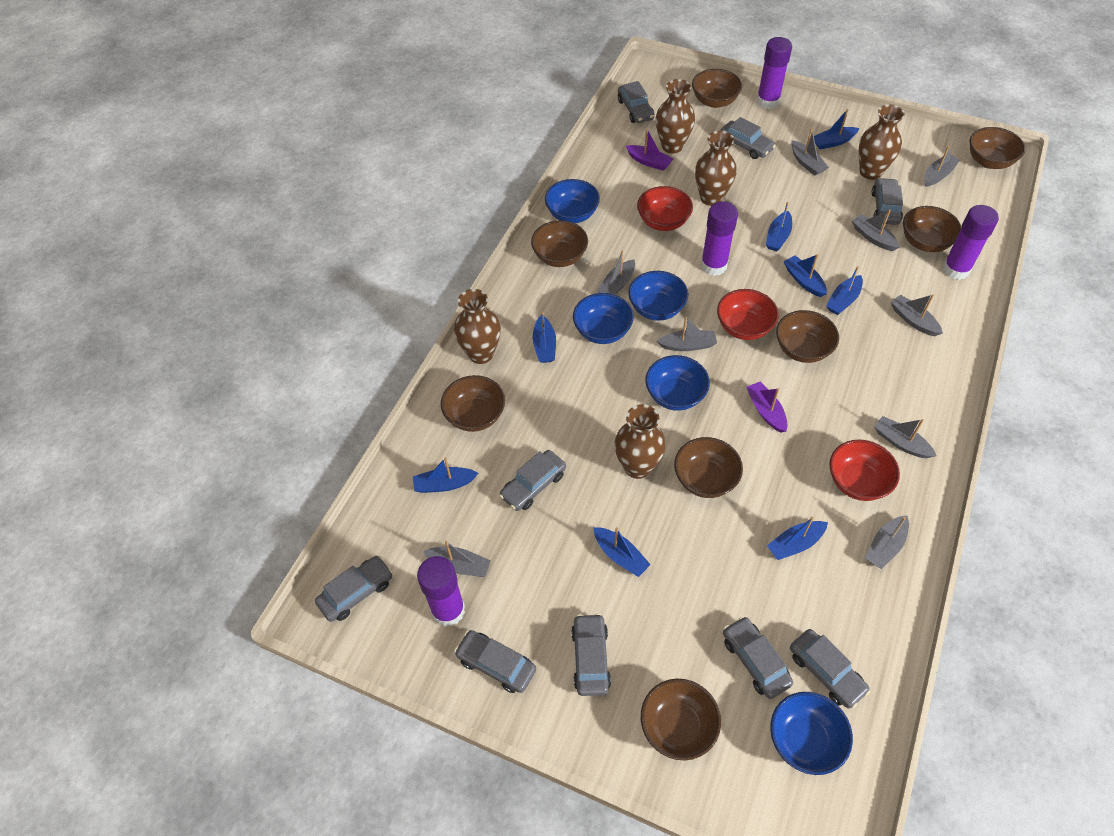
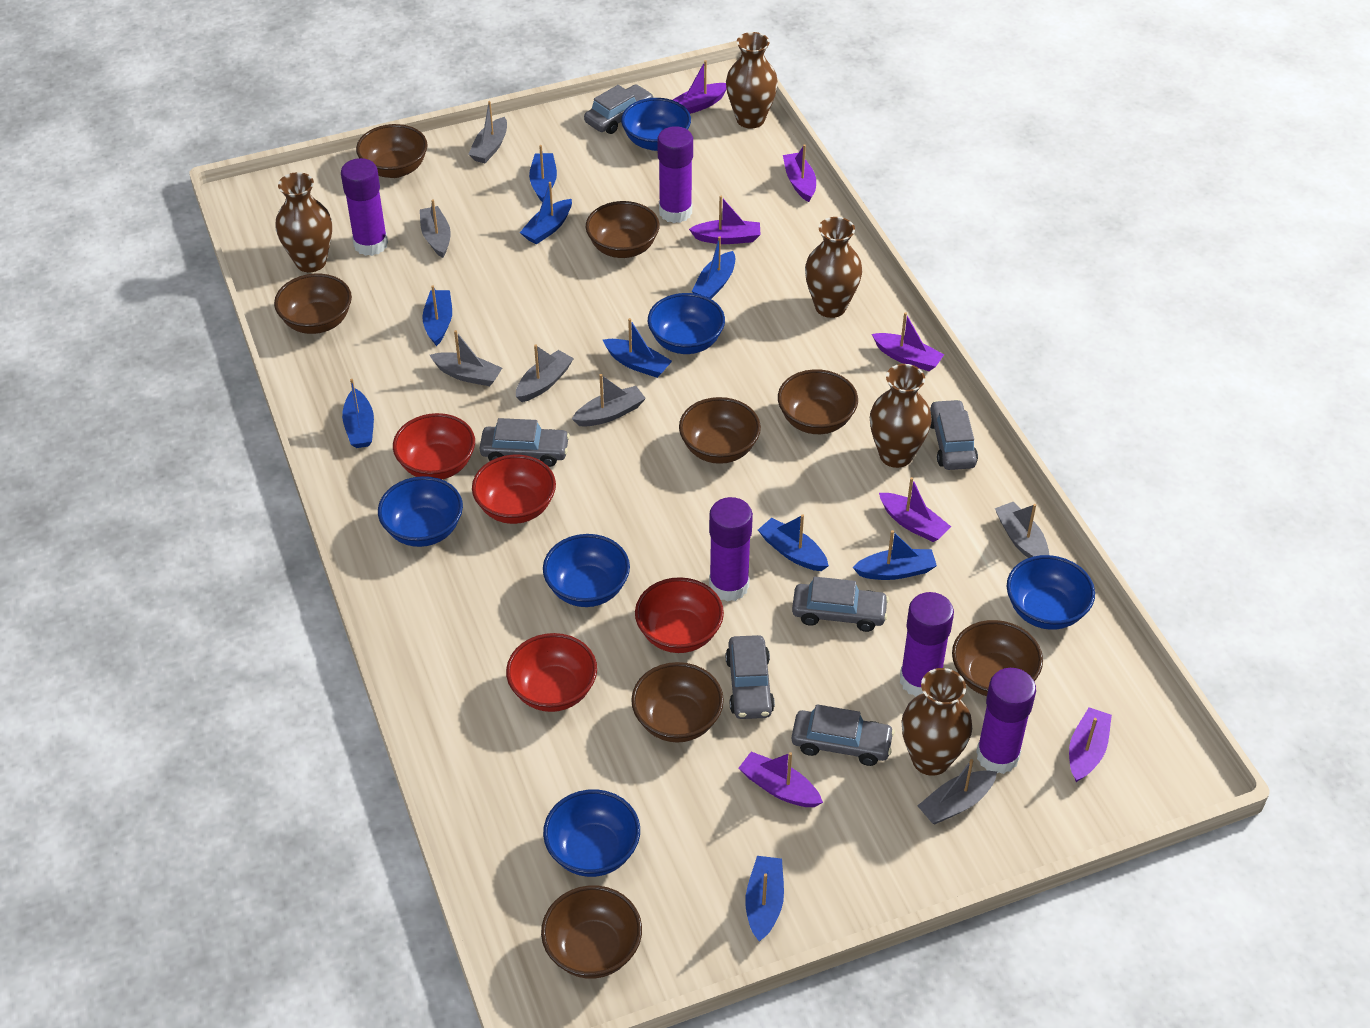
blue boat: [413,457,478,493] [533,311,556,363] [593,527,651,577] [766,202,792,251] [767,516,828,560] [784,254,827,297] [814,109,860,149] [826,266,863,315] = 8 -> [342,379,374,448] [423,285,452,346] [520,182,572,244] [529,145,557,202] [603,318,672,378] [692,236,735,299] [745,856,784,942] [758,514,829,571] [852,530,937,580] = 9
blue bowl: [545,179,600,223] [573,293,634,344] [628,271,688,321] [645,355,710,411] [770,692,853,775] = 5 -> [378,476,463,547] [543,534,630,607] [543,790,640,877] [621,98,691,151] [648,293,725,354] [1007,555,1095,630] = 6
grey boat: [423,540,491,577] [597,251,635,295] [657,316,717,351] [791,128,829,175] [852,209,900,251] [865,516,909,569] [874,416,937,458] [891,294,943,336] [924,146,960,187] = 9 -> [420,200,451,258] [430,330,502,386] [468,101,507,163] [516,345,574,402] [572,374,646,427] [918,759,997,824] [995,502,1049,558] = 7
grey car: [315,556,393,622] [454,630,536,693] [499,450,566,511] [571,613,611,696] [618,81,655,123] [720,117,776,159] [723,616,793,699] [790,629,870,708] [871,178,903,225] = 9 -> [480,418,570,467] [584,84,654,134] [726,635,775,719] [792,577,889,632] [792,704,895,766] [930,399,978,470] = 6
purple boat: [626,128,673,171] [746,382,788,432] = 2 -> [673,60,727,114] [689,196,761,244] [738,752,823,807] [783,144,816,202] [872,312,944,371] [879,477,951,542] [1069,707,1112,782] = 7
purple glue stick: [417,556,465,626] [701,201,738,276] [756,37,792,109] [942,205,999,280] = 4 -> [341,158,388,256] [657,126,693,223] [709,497,753,602] [900,592,954,697] [976,668,1036,774] = 5
red bowl: [637,186,693,231] [717,289,779,340] [830,440,900,501] = 3 -> [393,413,475,479] [472,455,556,524] [506,633,597,712] [635,577,724,653] = 4

